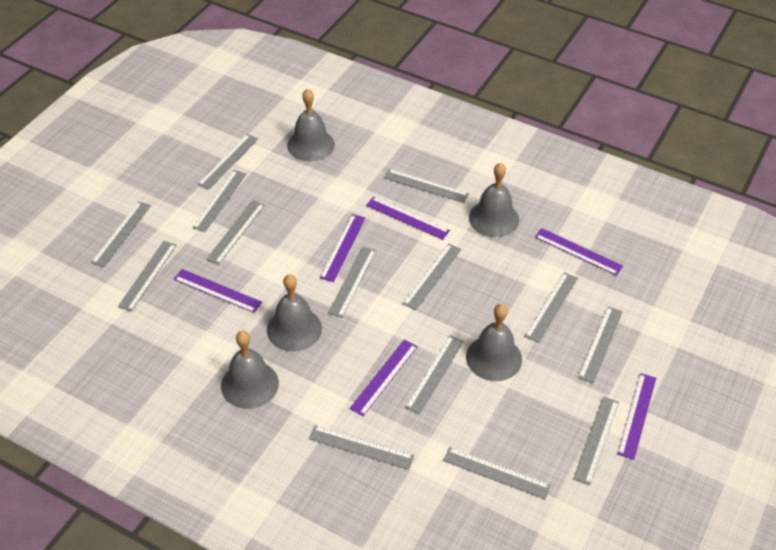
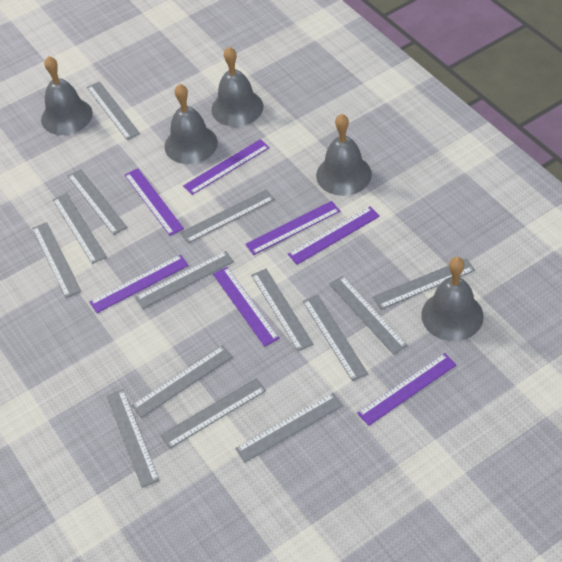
purple ruler: [174,269,262,313] [320,214,365,282] [350,339,418,416] [366,197,450,240] [535,228,623,276] [617,373,656,460] = 6 -> [89,255,189,313] [125,168,184,236] [183,139,270,195] [213,267,280,347] [245,201,340,255] [288,206,380,265] [357,353,456,426] = 7

